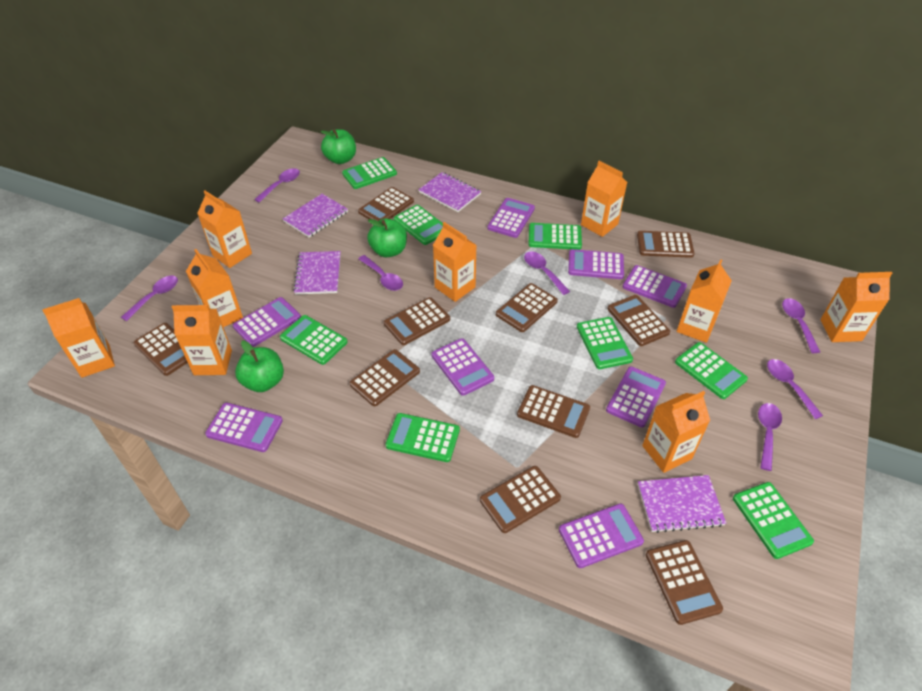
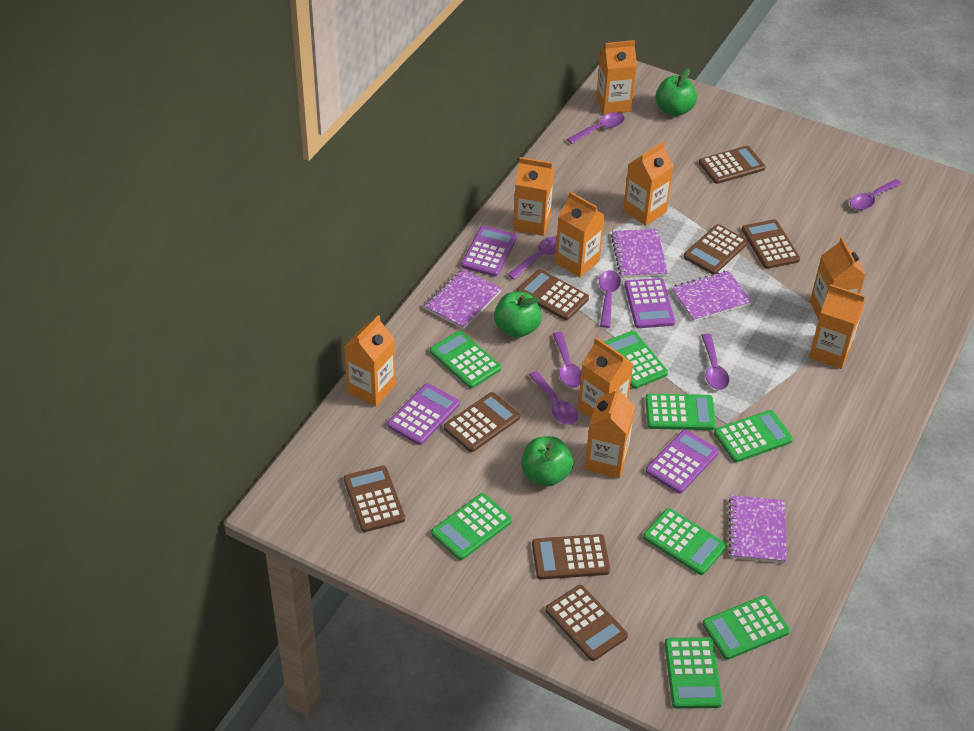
brown calculator: [133,323,188,376] [349,349,420,406] [358,187,414,221] [384,297,450,345] [480,466,561,533] [496,283,558,332] [517,385,590,438] [607,295,670,346] [637,231,694,258] [646,540,723,625] = 10 -> [344,466,405,532] [444,392,520,452] [517,269,589,320] [532,534,610,580] [546,585,628,661] [683,224,748,275] [699,146,766,184] [742,219,800,269] = 8
purple calculator: [205,403,283,452] [233,297,301,347] [431,338,494,396] [487,198,535,238] [559,503,644,568] [568,249,624,279] [606,366,666,428] [623,265,687,308] = 8 -> [387,383,460,445] [461,226,517,277] [624,278,675,328] [646,429,719,494] = 4

